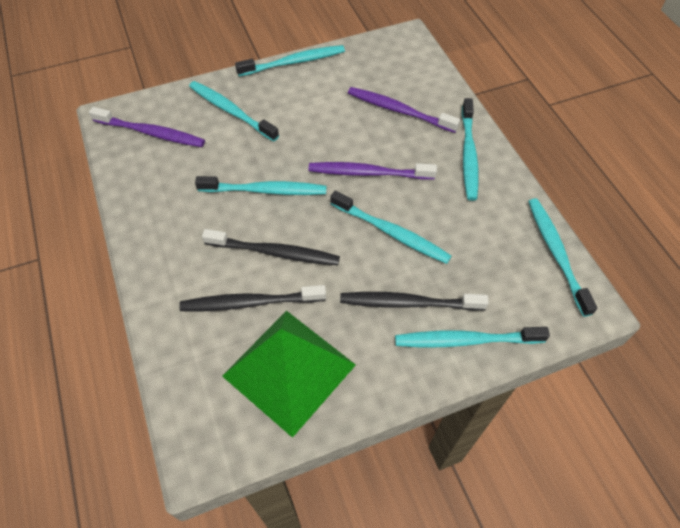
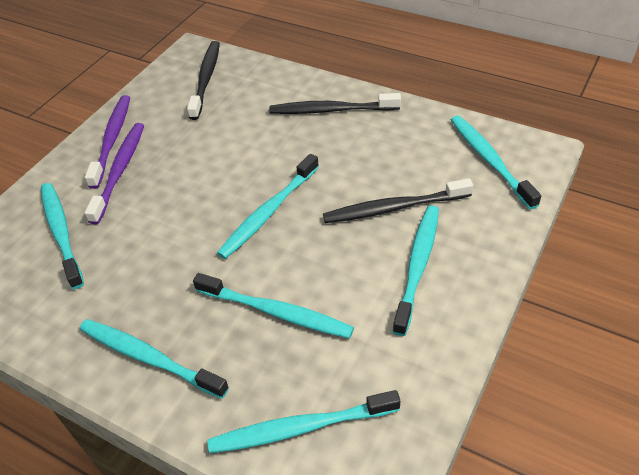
green pyramid: [222,311,356,438] = 1 -> none = 0
purple toothbrush: [89,107,205,147] [308,162,437,180] [348,87,460,133] = 3 -> [85,95,130,189] [85,123,145,224] = 2

